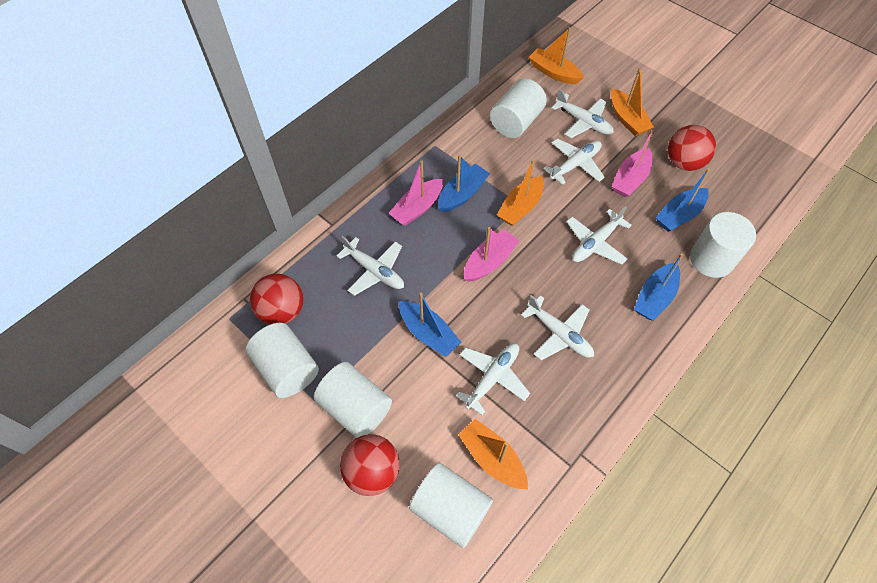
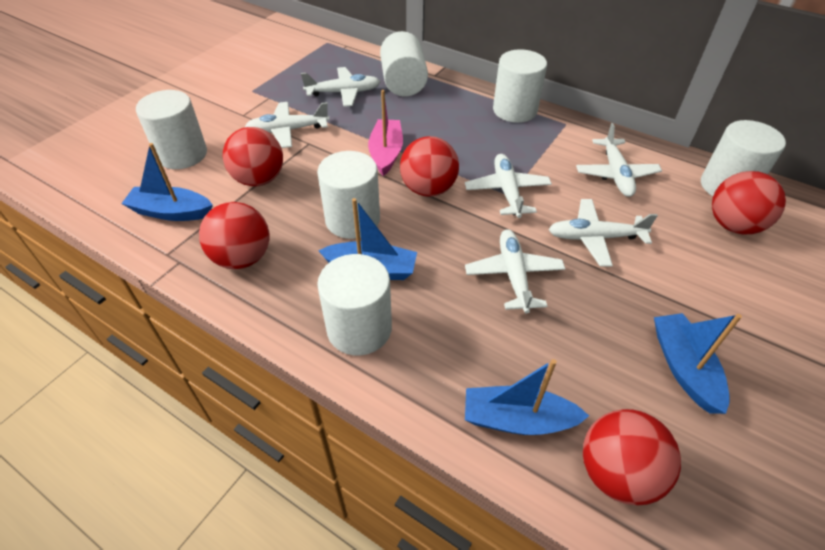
orange boat: [458,419,528,489] [497,159,544,226] [529,27,584,84] [611,68,654,136] = 4 -> none = 0
pink boat: [388,160,443,226] [464,227,519,282] [612,130,654,197] = 3 -> [368,90,403,176] = 1
red ball: [250,274,303,325] [340,434,400,496] [668,125,716,171] = 3 -> [199,202,269,269] [223,127,283,186] [400,136,459,197] [583,409,681,505] [712,171,786,235] = 5
white cylinder: [246,323,319,398] [314,362,392,438] [409,463,493,548] [490,78,547,138] [690,212,756,278] = 5 -> [136,90,207,169] [317,151,380,239] [317,254,392,356] [380,31,428,97] [493,49,547,123] [701,120,786,196] = 6

